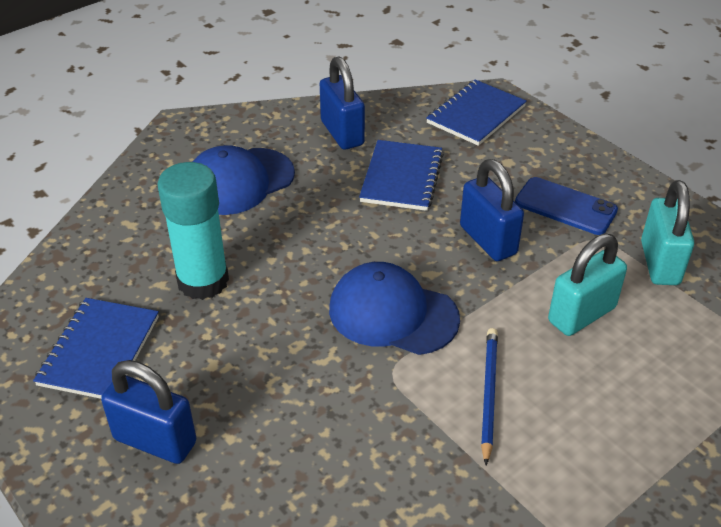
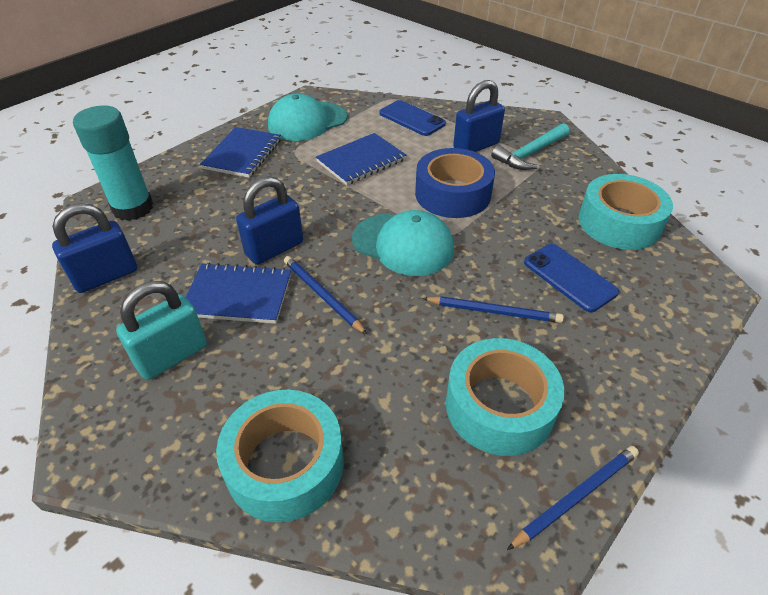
blue cap: [193,145,295,215] [329,262,460,355] = 2 -> none = 0
blue pencil: [481,328,498,465] = 1 -> [284,256,368,335] [422,296,564,323] [507,446,639,550] = 3
blue phone: [515,177,618,235] = 1 -> [379,100,446,136] [524,244,619,312] = 2
blue tape: none = 0 -> [415,148,495,218] = 1
turquoise cap: none = 0 -> [268,94,347,141] [352,210,454,276] = 2
turquoise hammer: none = 0 -> [491,123,569,170] = 1
turquoise padlock: [548,234,627,336] [641,180,694,285] = 2 -> [116,281,207,380] = 1
turquoise tape: none = 0 -> [216,390,344,522] [446,338,564,456] [578,174,673,250] = 3

